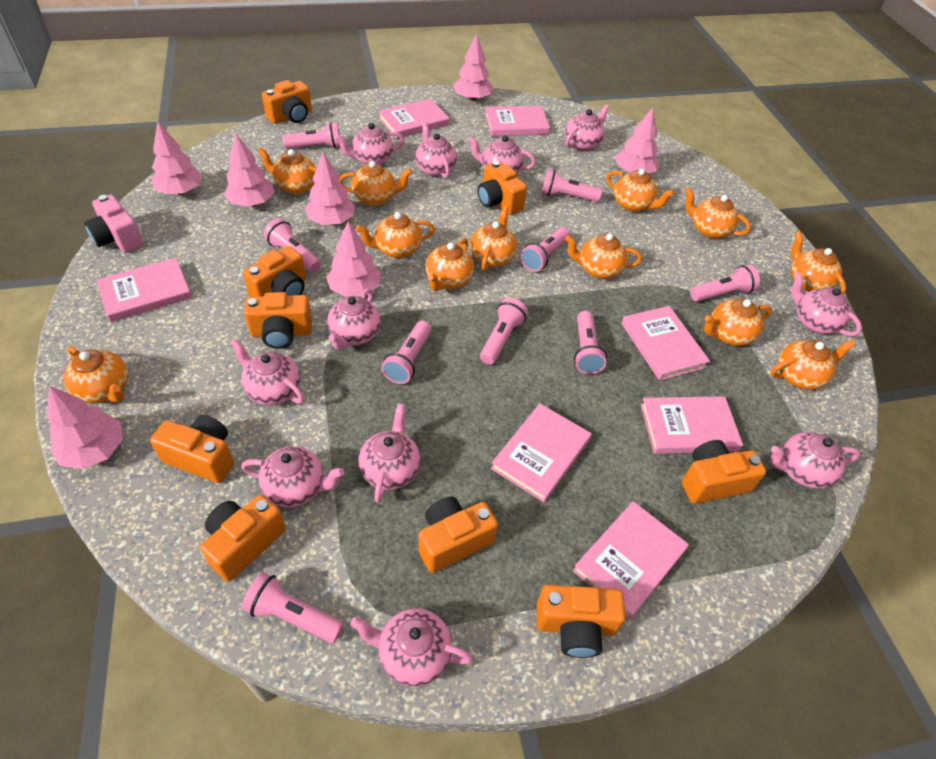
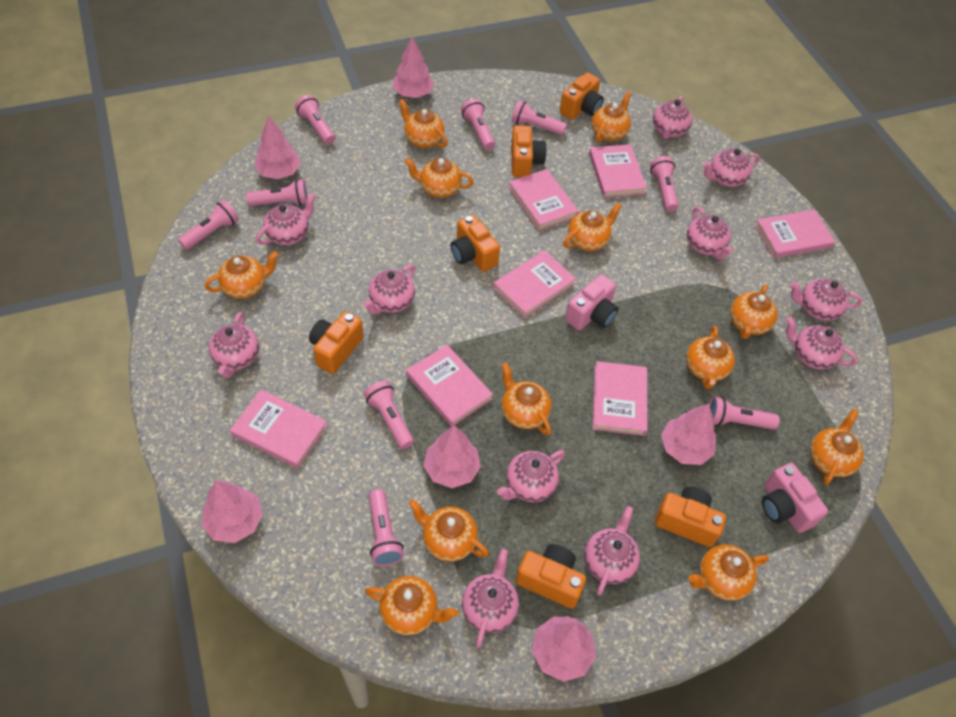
orange camera: [150,415,234,483] [200,494,286,582] [243,246,306,297] [244,292,312,349] [262,80,312,124] [418,497,498,573] [478,161,527,215] [537,585,626,658] [682,440,766,504] = 9 -> [309,311,364,374] [450,215,500,272] [511,125,547,177] [516,544,586,609] [560,72,604,120] [655,487,726,547] = 6
pink camera: [84,194,144,253] = 1 -> [565,274,619,330] [762,463,828,533] = 2
pink tree: [47,385,123,469] [152,121,203,195] [224,134,274,207] [305,152,355,225] [326,221,381,297] [453,34,493,101] [615,107,659,174] = 7 -> [201,480,263,543] [254,116,301,179] [393,37,434,98] [423,425,481,488] [532,616,596,682] [661,404,716,465] = 6

